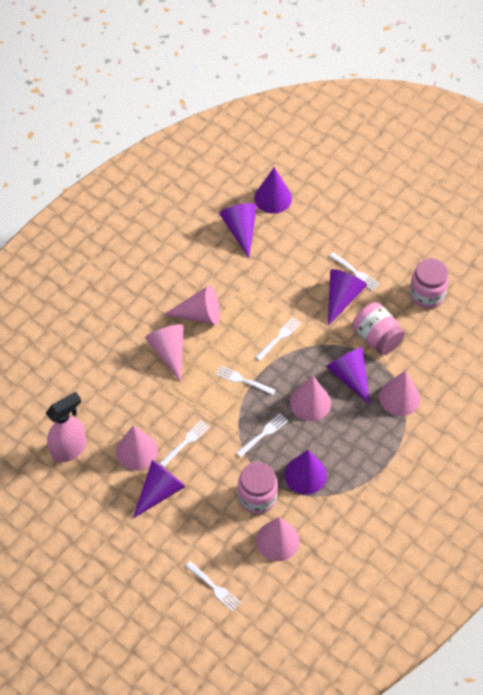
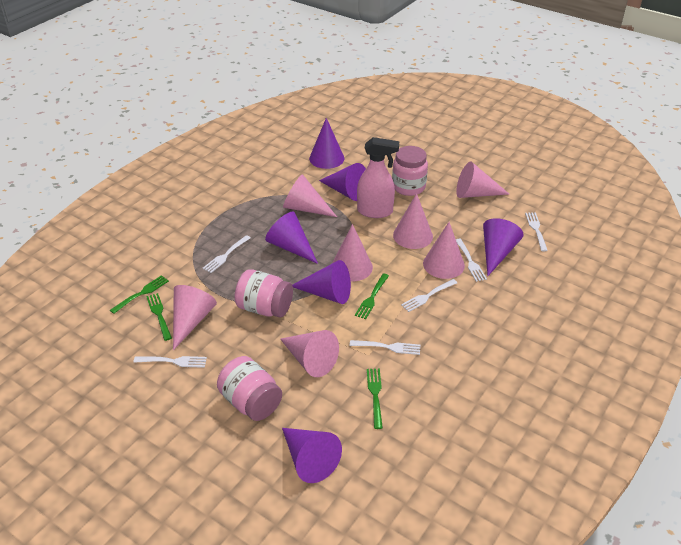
green fork: none = 0 -> [110,275,169,314] [146,293,172,341] [355,274,389,319] [367,369,383,429] = 4
pink cone: [116,425,158,471] [145,324,184,382] [163,286,220,325] [256,517,300,561] [290,376,331,421] [379,371,420,416] = 6 -> [173,285,217,350] [280,330,339,377] [283,174,337,217] [332,224,373,282] [393,193,433,249] [423,222,465,279] [456,162,509,198] = 7

